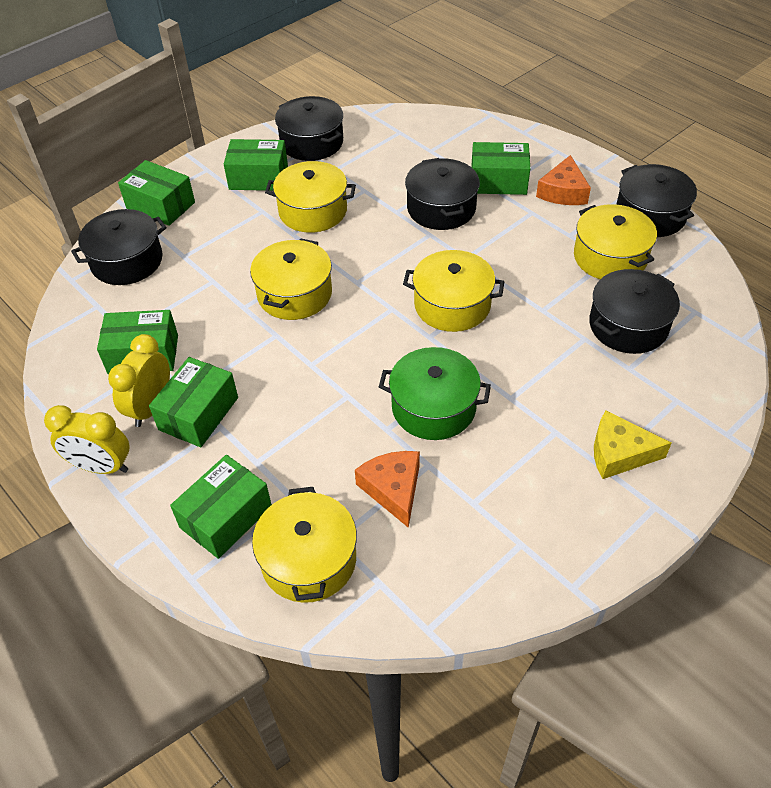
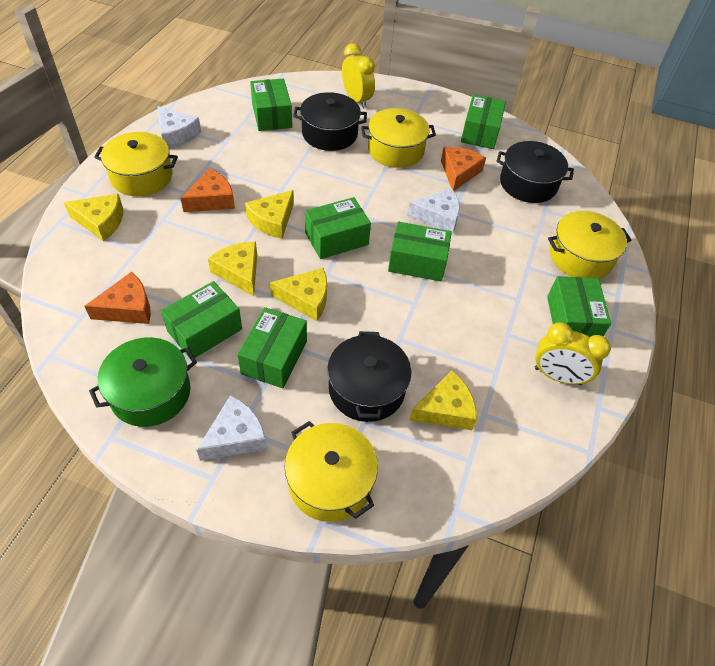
black pot: [71,209,167,285] [275,96,343,161] [405,158,480,230] [589,269,680,354] [616,164,697,237] = 5 -> [293,92,367,151] [327,331,412,422] [496,141,574,203] = 3
green box: [97,310,178,374] [118,160,195,226] [149,357,238,447] [170,455,272,559] [224,139,288,191] [471,142,530,195] = 6 -> [161,281,242,358] [237,307,307,388] [250,79,292,131] [305,197,371,259] [388,222,452,282] [461,94,506,149] [547,276,611,337] = 7
orange cheese: [355,451,420,528] [536,155,591,205] = 2 -> [84,272,151,324] [180,168,235,212] [441,147,486,191] = 3
white cheese: none = 0 -> [158,106,201,148] [196,395,267,461] [407,188,460,234] = 3
yellow cheese: [594,410,672,479] = 1 -> [64,194,123,242] [208,242,257,296] [245,190,294,239] [270,268,327,321] [410,371,477,430] = 5
yellow pot: [250,238,332,320] [252,487,357,603] [265,161,356,233] [403,250,504,332] [574,204,657,279] = 5 -> [94,132,178,196] [284,421,378,522] [361,108,436,168] [548,211,631,279] = 4

